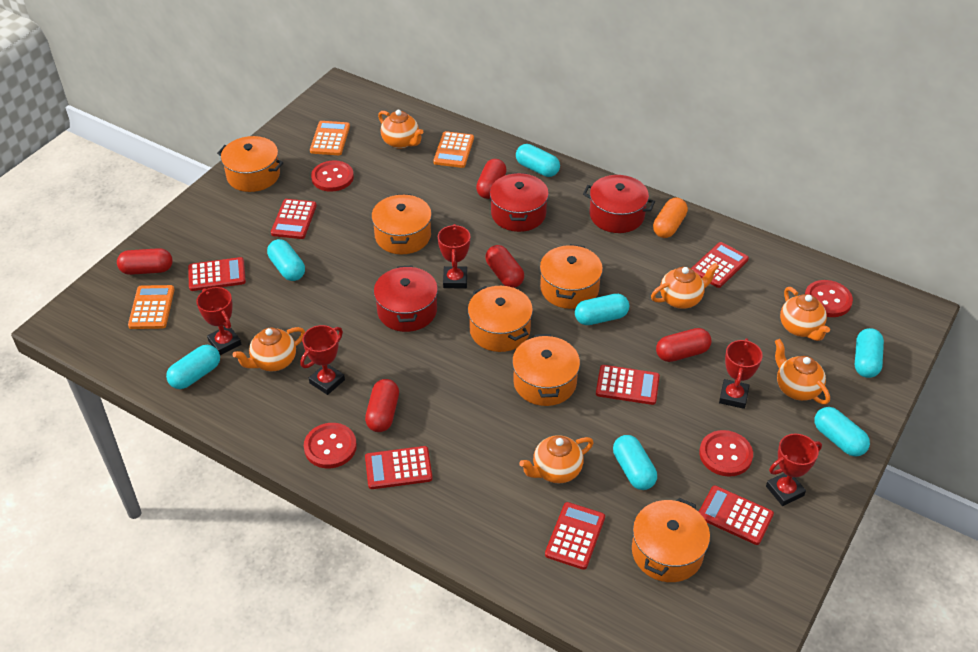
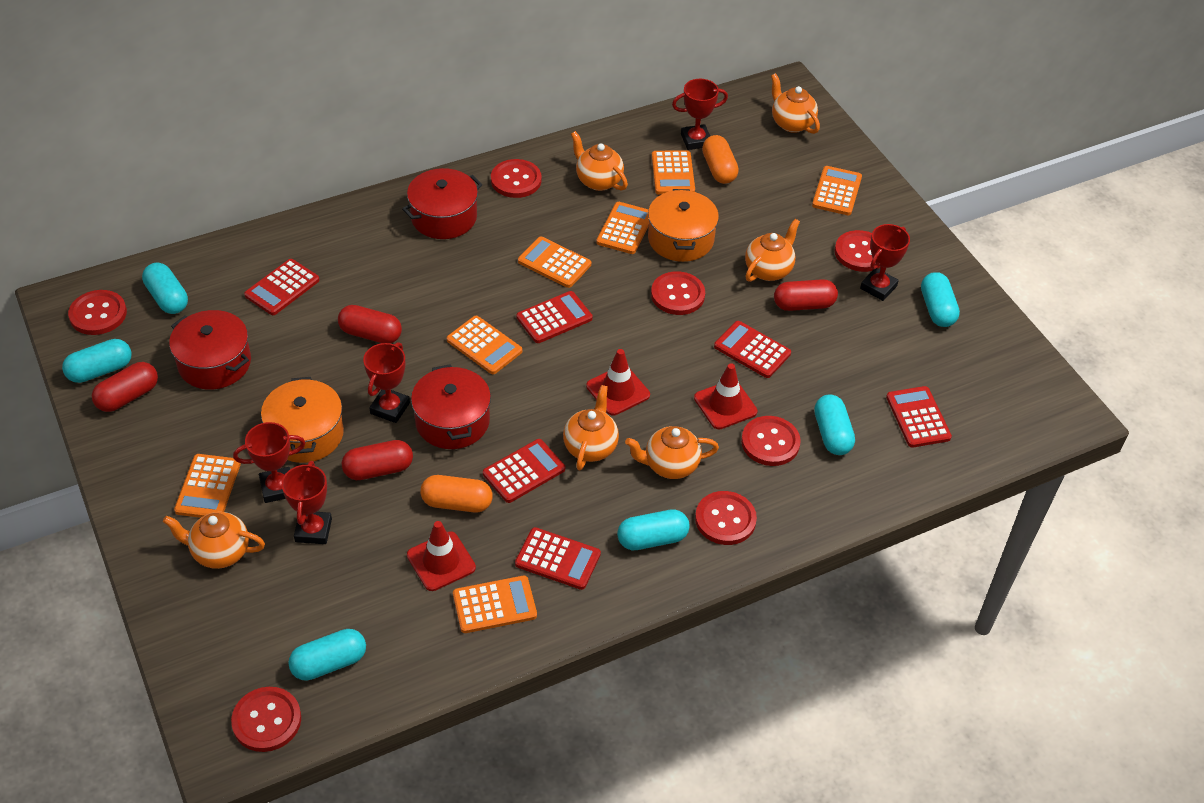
orange calculator: [128,285,175,329] [310,121,350,155] [433,131,474,168] = 3 -> [174,454,241,518] [447,316,522,374] [453,575,537,633] [518,237,591,288] [596,202,649,254] [652,150,695,195] [812,166,862,215] = 7
orange capsule: [653,197,688,238] = 1 -> [420,475,493,513] [702,135,739,184] = 2
orange pot: [217,136,283,192] [372,194,432,254] [468,286,533,352] [512,334,580,406] [540,244,603,309] [632,498,710,582] = 6 -> [261,377,344,463] [648,189,719,262] = 2
red button: [304,423,357,468] [311,160,354,192] [699,430,753,477] [805,280,853,317] = 4 -> [68,290,127,335] [231,687,301,752] [491,159,541,198] [651,271,705,315] [695,491,757,545] [741,416,801,466] [835,230,881,272] = 7
red calculator: [188,257,246,291] [271,199,317,239] [365,446,433,489] [545,502,605,570] [596,365,660,405] [691,242,749,288] [699,486,774,545] = 7 -> [244,259,319,315] [483,439,565,503] [515,527,601,590] [517,291,593,343] [714,321,791,378] [886,386,952,448] = 6
red capsule: [117,248,173,275] [365,379,399,432] [476,159,507,199] [485,245,524,288] [656,328,711,362] = 5 -> [92,362,158,412] [338,305,402,343] [342,440,413,480] [774,279,838,311] = 4
red traffic cone: none = 0 -> [407,521,476,591] [586,349,650,416] [694,363,758,430] = 3
turquoise capsule: [166,345,220,389] [267,239,305,281] [516,144,560,177] [575,294,629,325] [613,435,657,490] [814,407,870,457] [855,328,884,378] = 7 -> [62,339,132,383] [142,263,188,314] [288,629,366,681] [617,509,690,550] [814,395,855,455] [921,272,960,327] = 6

